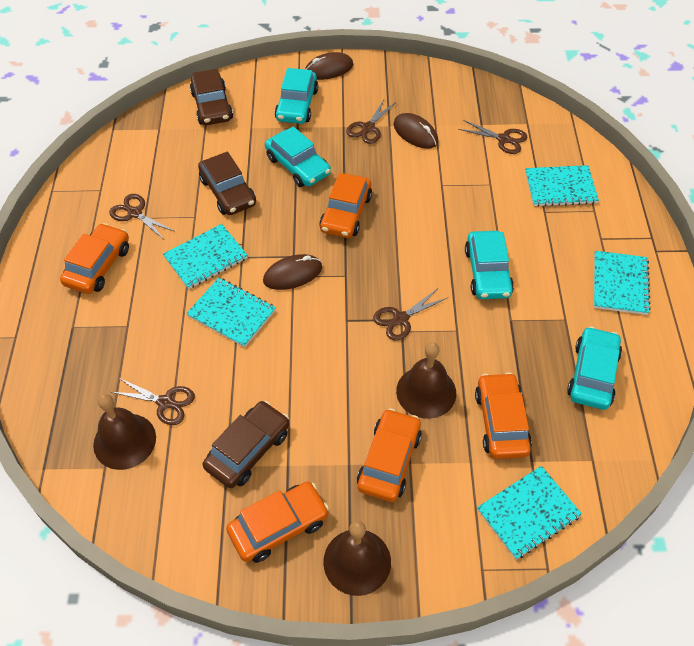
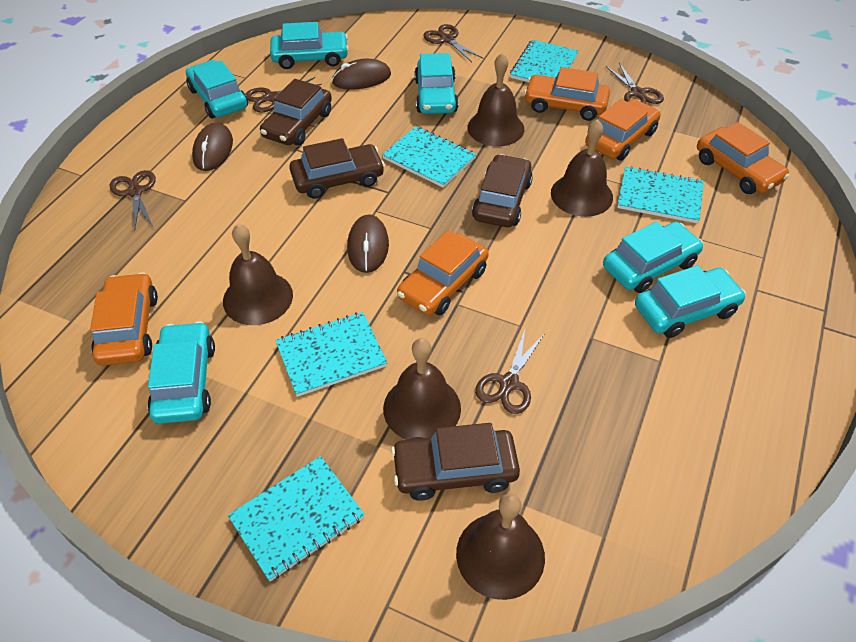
brown bell: [93,394,156,470] [323,521,391,596] [396,342,456,419] = 3 -> [223,224,293,325] [383,338,461,440] [456,493,545,600] [467,53,524,146] [551,119,613,217] = 5
brown car: [190,69,233,125] [198,152,256,215] [203,401,289,488] = 3 -> [260,79,332,146] [289,138,385,199] [391,423,520,501] [472,154,533,227] = 4
turquoise car: [265,126,331,187] [275,68,318,124] [465,231,514,299] [567,326,622,410] = 4 -> [148,321,215,424] [186,60,248,118] [270,22,349,69] [415,53,458,114] [603,222,703,293] [635,265,746,338] = 6

